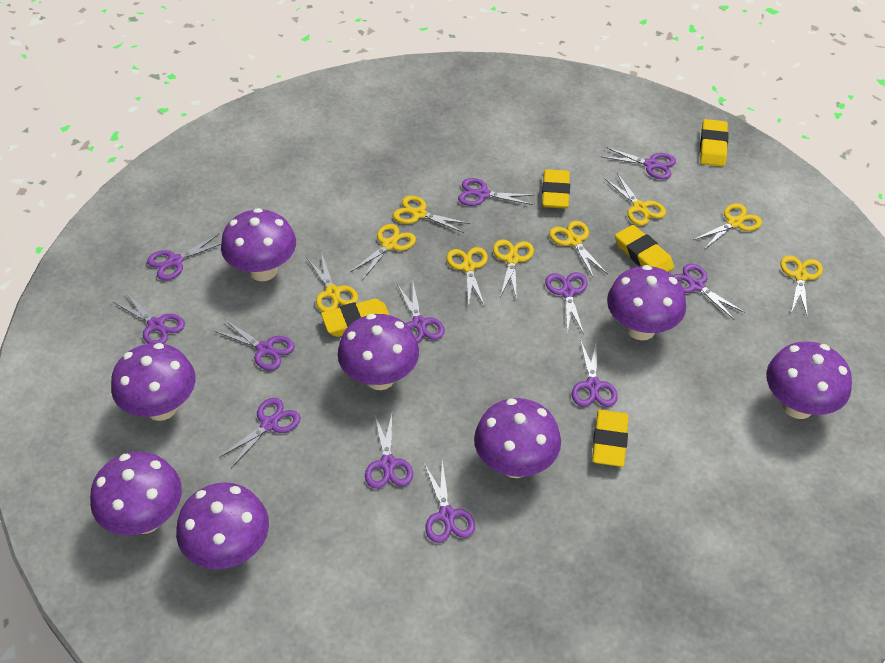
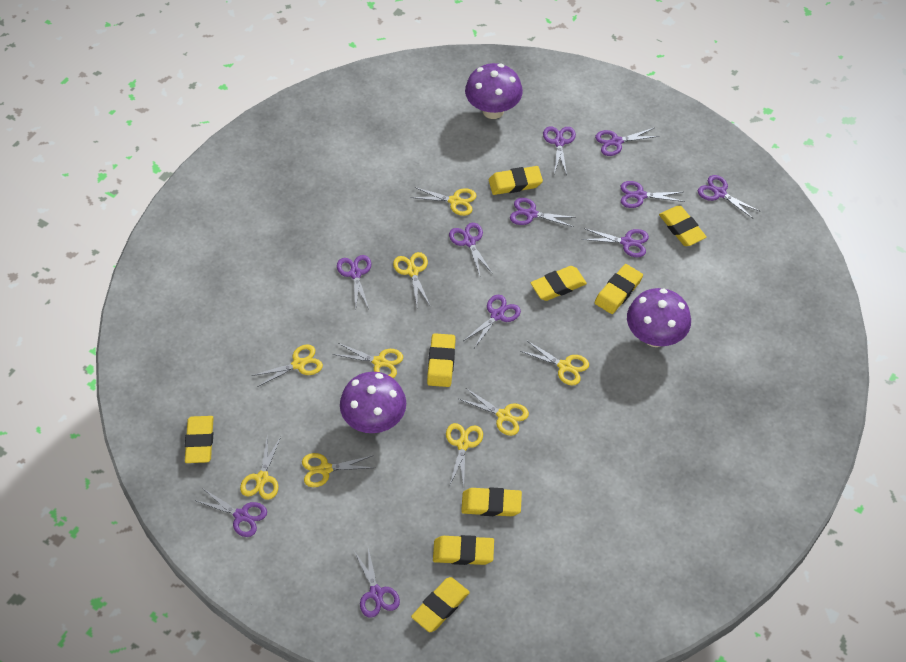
purple mushroom: [90,452,182,535] [111,343,196,421] [176,482,269,569] [221,208,296,281] [338,314,419,390] [474,398,561,478] [607,265,686,340] [766,341,852,419] = 8 -> [340,372,406,433] [465,63,523,119] [627,288,691,347] = 3
purple scissors: [113,293,185,344] [147,234,221,280] [214,319,295,370] [218,398,300,468] [365,414,413,489] [397,283,445,343] [424,461,475,543] [458,178,534,206] [545,272,588,334] [572,339,618,406] [601,147,676,179] [673,264,745,320] = 12 -> [197,488,267,537] [337,255,371,309] [354,548,400,618] [449,223,493,275] [463,295,521,348] [510,198,576,227] [543,126,576,175] [582,228,649,257] [595,128,659,156] [621,181,685,208] [698,175,761,219] = 11
yellow eraser: [321,299,389,337] [542,169,570,209] [592,410,629,467] [615,225,674,272] [700,119,728,167] = 5 -> [185,416,213,463] [411,577,470,632] [427,333,456,387] [433,535,494,565] [461,487,522,516] [489,166,543,195] [531,266,587,301] [595,264,643,314] [659,206,707,246] = 9

